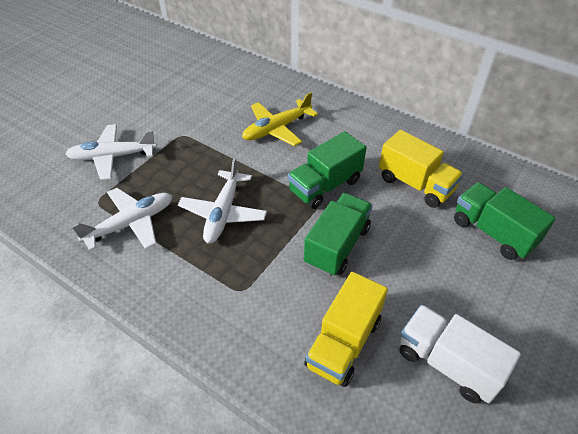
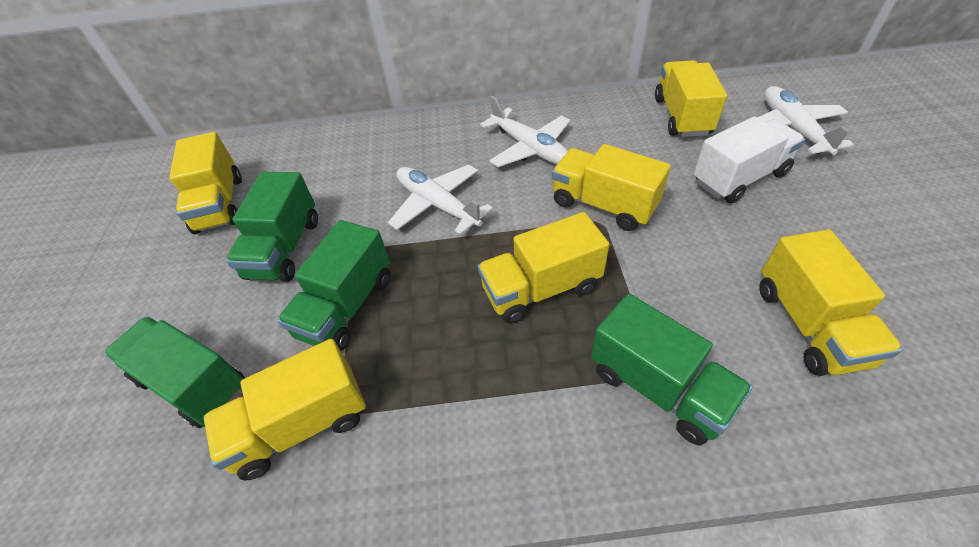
green truck: [288,131,366,209] [304,193,373,276] [454,182,556,260] = 3 -> [104,316,245,428] [226,172,318,282] [277,220,390,351] [591,294,753,446] = 4
yellow plane: [242,92,318,146] = 1 -> none = 0
yellow truck: [304,272,388,387] [379,130,463,208] = 2 -> [169,132,242,234] [203,339,366,480] [478,212,610,323] [552,144,671,231] [655,60,727,137] [759,229,903,376] = 6

